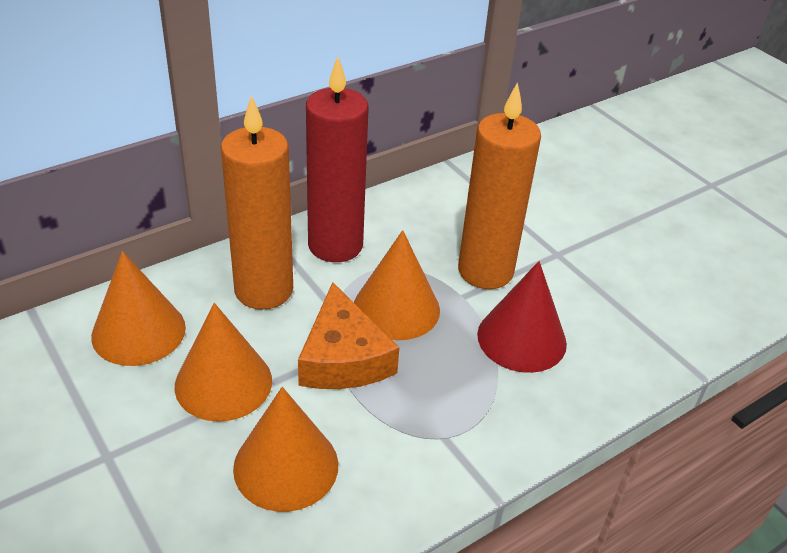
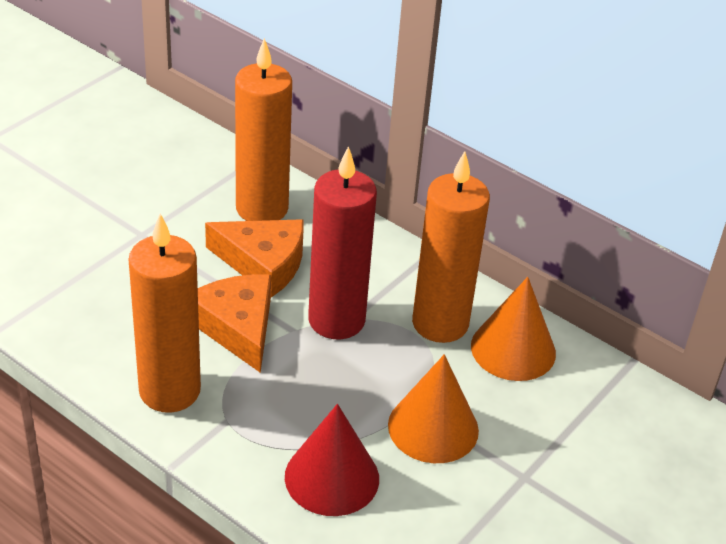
orange candle: [221,95,293,310] [458,82,541,289] = 2 -> [128,214,201,413] [235,38,292,221] [412,151,490,343] = 3
orange cheese: [298,282,400,389] = 1 -> [198,274,271,373] [205,219,303,297] = 2
orange cone: [91,251,186,366] [175,303,272,422] [233,387,338,512] [354,230,440,340] = 4 -> [388,354,479,463] [471,277,556,381] = 2

